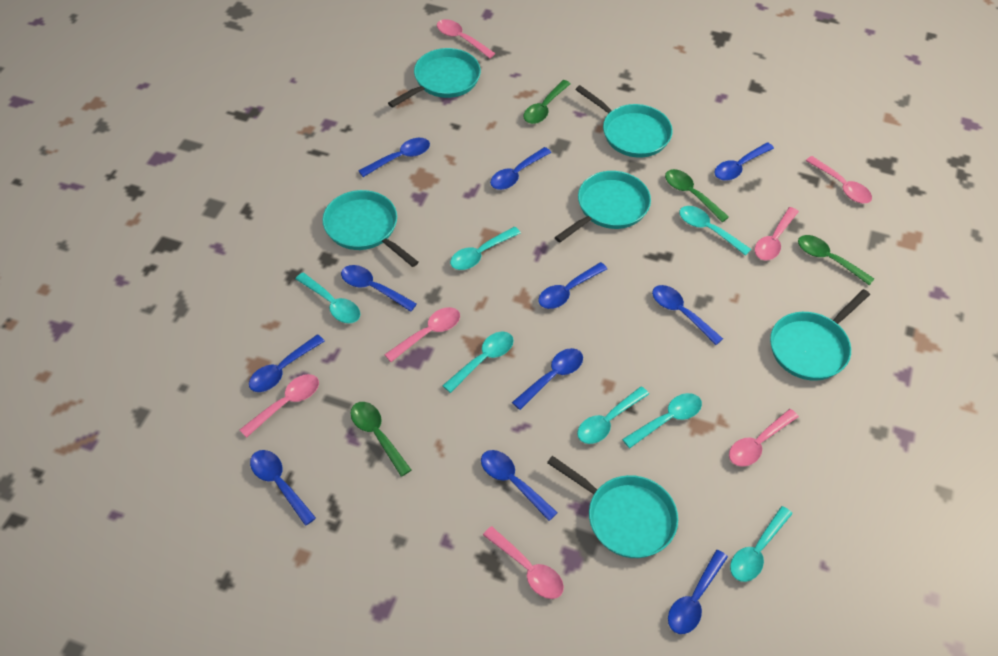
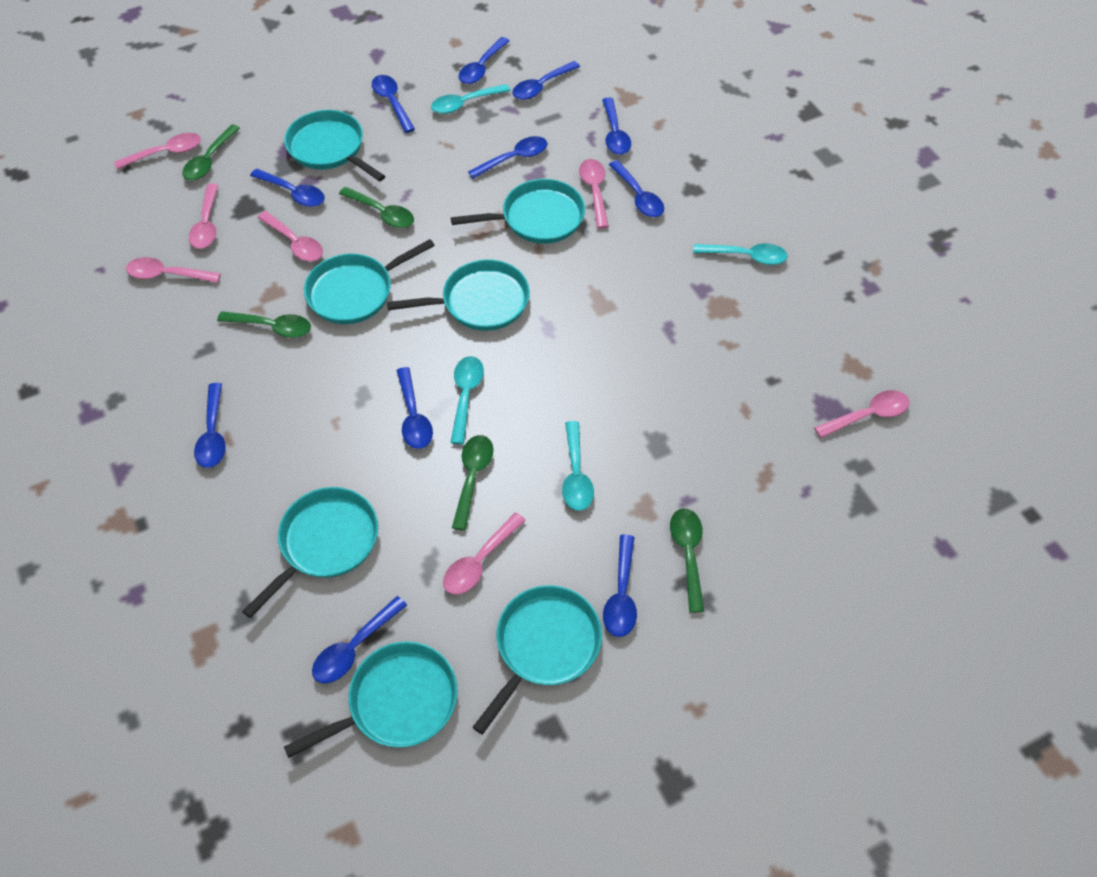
green spoon: [351,402,411,477] [523,80,570,124] [665,169,729,222] [798,235,874,285] = 4 -> [182,124,240,180] [217,311,311,338] [339,187,414,228] [452,435,493,531] [670,508,704,613] = 5
turquoise pan: [322,190,419,267] [388,48,481,108] [547,456,678,558] [555,171,651,242] [575,85,673,157] [770,289,870,381] = 6 -> [242,487,378,618] [284,110,385,182] [284,641,458,758] [304,239,435,324] [387,259,530,331] [451,179,585,244] [473,585,602,734] = 7
turquoise spoon: [295,273,360,323] [442,331,514,393] [450,227,521,270] [577,386,649,444] [622,393,702,448] [679,206,751,256] [730,506,793,582] = 7 -> [431,84,511,114] [450,356,484,444] [562,421,594,511] [693,243,788,265] = 4

